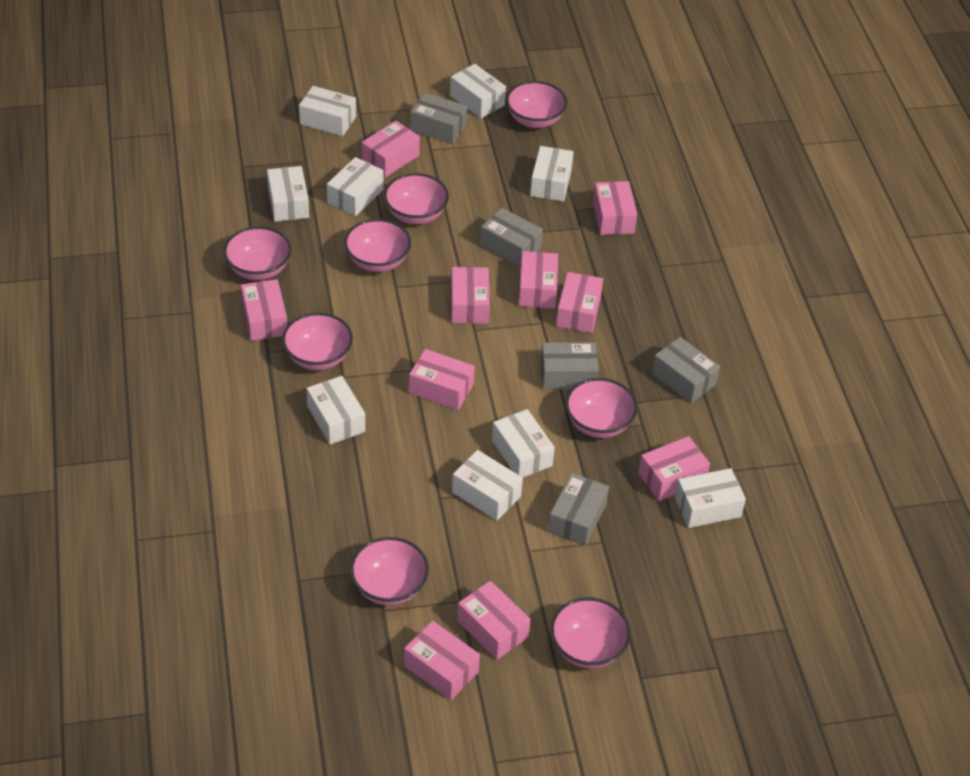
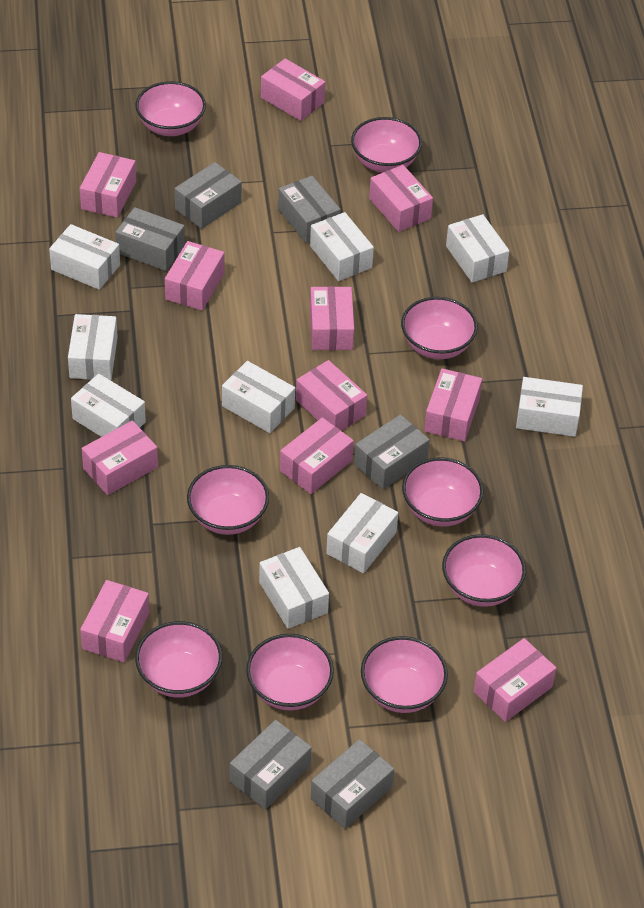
grey box: [410,93,467,144] [480,208,543,267] [540,342,599,389] [548,473,609,546] [652,337,720,403] = 5 -> [116,207,185,271] [174,162,242,229] [230,720,312,809] [278,176,341,243] [311,739,394,829] [354,414,430,490] = 6
pink bowl: [224,226,291,280] [282,313,353,370] [344,219,411,272] [350,537,429,606] [384,173,449,224] [506,81,567,128] [551,597,631,669] [566,378,638,438] = 8 -> [135,81,206,136] [135,621,222,698] [187,465,269,535] [246,634,334,711] [351,117,422,173] [361,636,448,713] [401,297,478,359] [402,458,484,527] [442,534,526,607] = 9
pink box: [241,279,287,341] [362,121,420,177] [404,621,480,700] [409,349,475,410] [451,267,490,324] [457,581,531,660] [519,251,558,309] [556,272,603,333] [593,181,637,235] [638,436,710,501] = 10 -> [80,152,136,218] [80,580,150,662] [82,420,158,495] [165,241,224,310] [261,59,325,121] [280,417,354,494] [296,360,367,431] [310,286,354,350] [369,165,433,232] [424,368,482,441] [473,638,556,722] = 11

